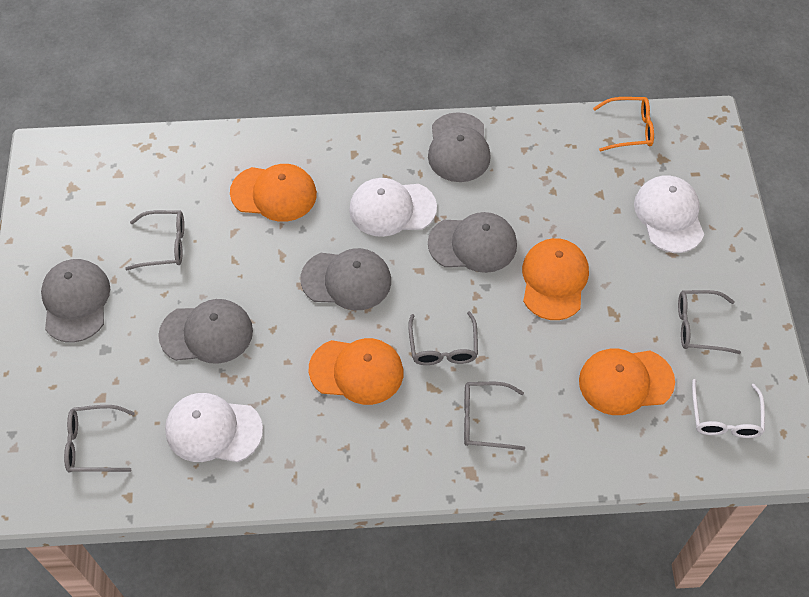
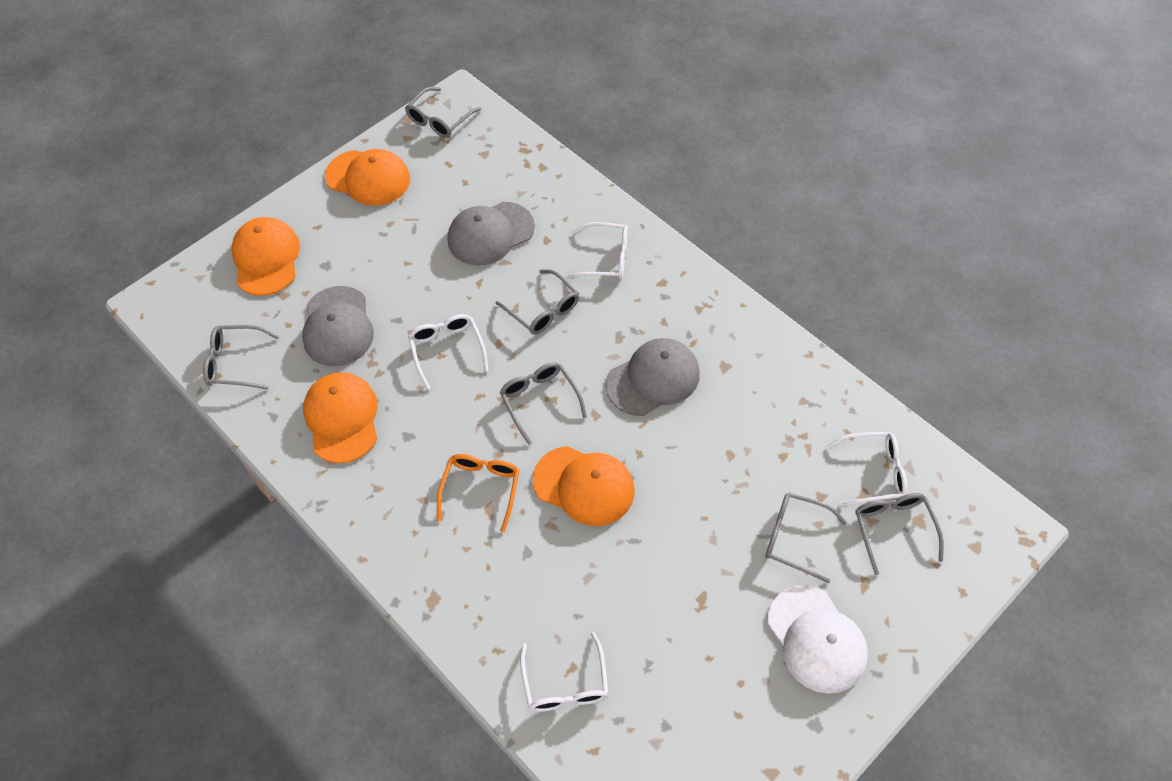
grey cap: [41,259,110,343] [158,299,253,364] [301,248,391,310] [428,112,491,182] [428,212,517,273] = 5 -> [302,286,374,366] [448,202,535,266] [605,338,700,416] = 3
grey glasses: [64,405,135,473] [125,210,184,270] [408,311,478,365] [464,382,525,450] [678,290,741,354] = 5 -> [203,325,279,390] [405,87,481,138] [496,269,579,335] [500,362,587,445] [765,493,847,583] [855,493,944,575] = 6
white cap: [165,393,263,462] [349,178,437,237] [634,175,704,253] = 3 -> [767,585,868,694] = 1
white glasses: [692,379,765,438] = 1 -> [408,314,489,390] [520,632,608,712] [565,222,628,279] [826,432,907,507] = 4

